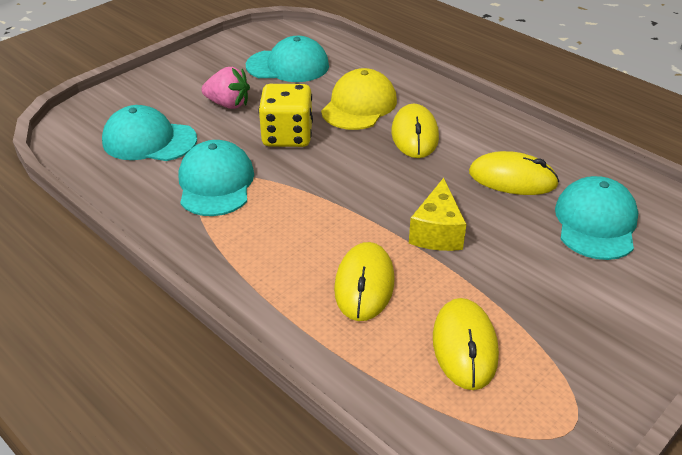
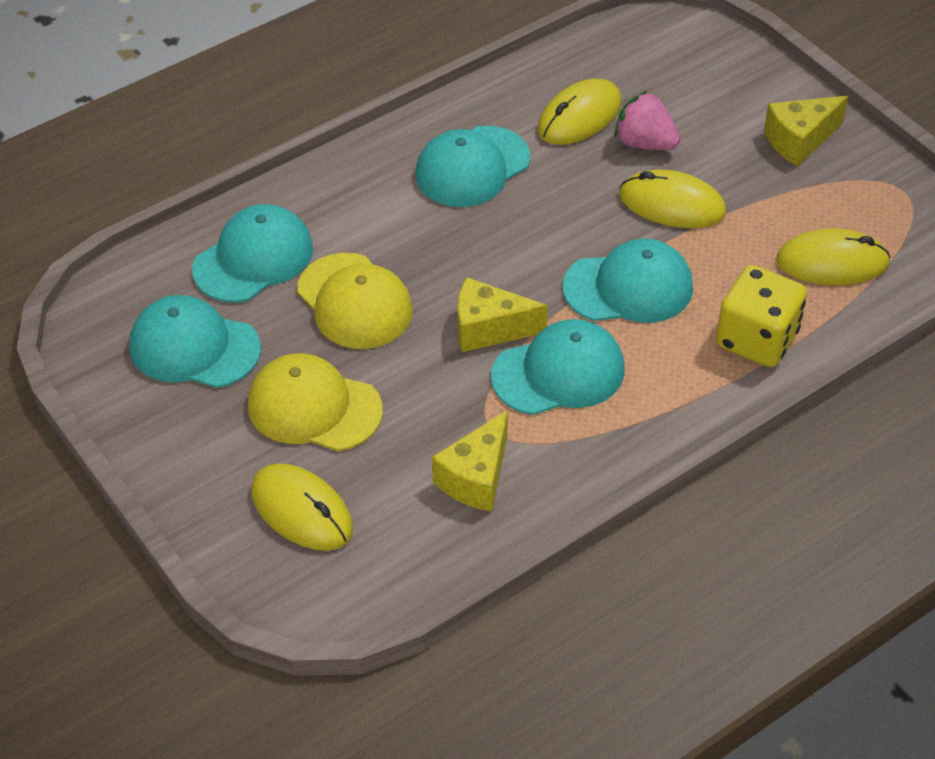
turquoise cap: [102,105,197,161] [179,140,254,216] [246,36,329,82] [555,176,638,260] = 4 -> [129,295,261,388] [192,204,313,303] [415,126,530,207] [491,319,625,415] [563,239,693,323] = 5
yellow cap: [321,68,397,130] = 1 -> [248,353,383,451] [297,253,413,349] = 2
yellow cheese: [409,178,467,251] = 1 -> [432,410,508,512] [457,277,548,352] [764,96,848,167] = 3

